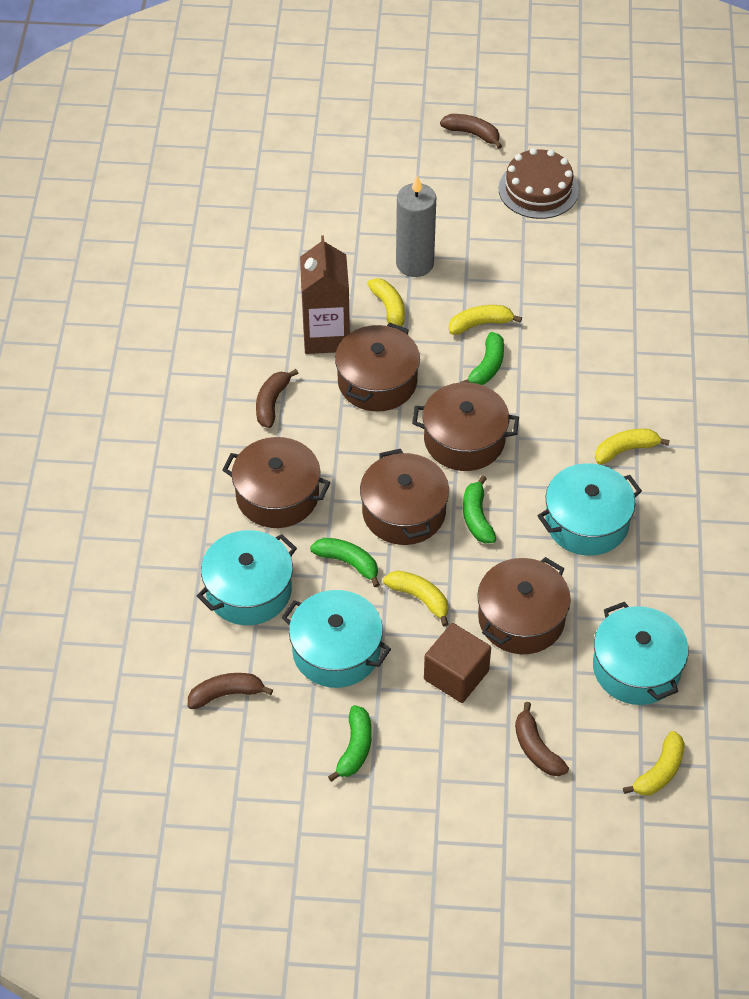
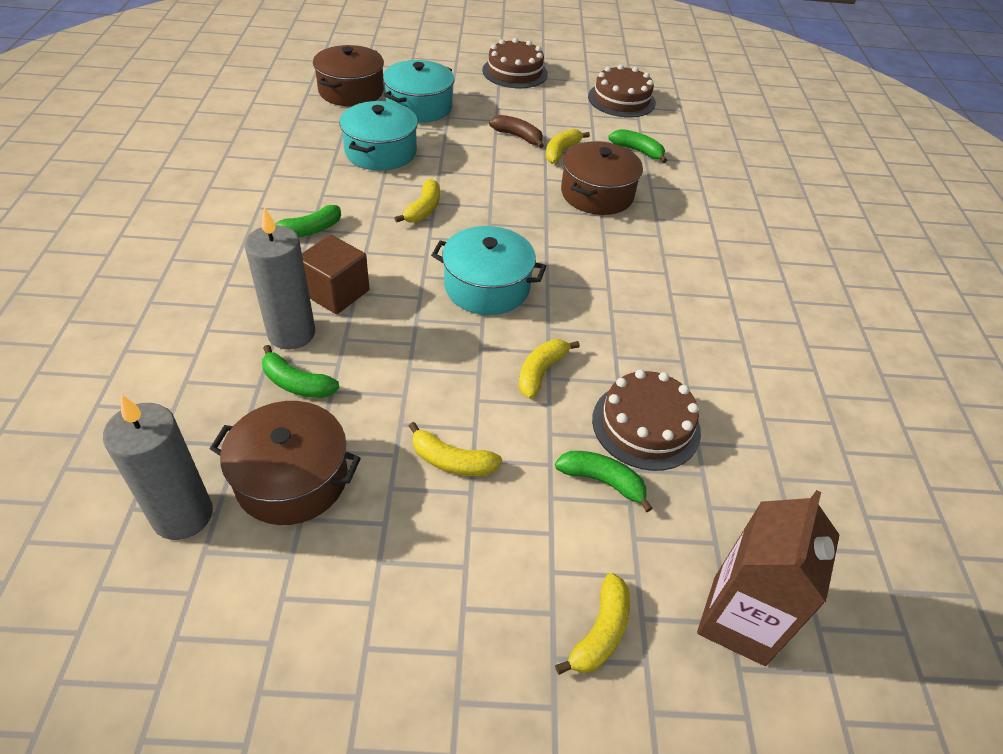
brown banana: [188,673,273,709] [256,369,298,428] [440,114,502,149] [515,702,569,776] = 4 -> [489,115,544,148] = 1
brown cake: [499,148,579,219] = 1 -> [482,38,548,88] [588,64,656,118] [592,370,701,471] = 3
brown pot: [222,437,330,528] [335,323,420,412] [360,449,449,545] [412,382,519,471] [477,557,571,654] = 5 -> [210,401,361,525] [313,45,384,106] [561,141,643,215] = 3
grey candle: [396,175,436,277] = 1 -> [103,394,213,540] [245,207,315,350] = 2
turquoise pot: [197,530,297,625] [281,590,391,688] [538,463,642,556] [593,602,689,705] = 4 -> [340,101,418,171] [383,60,454,123] [431,226,546,315] = 3

